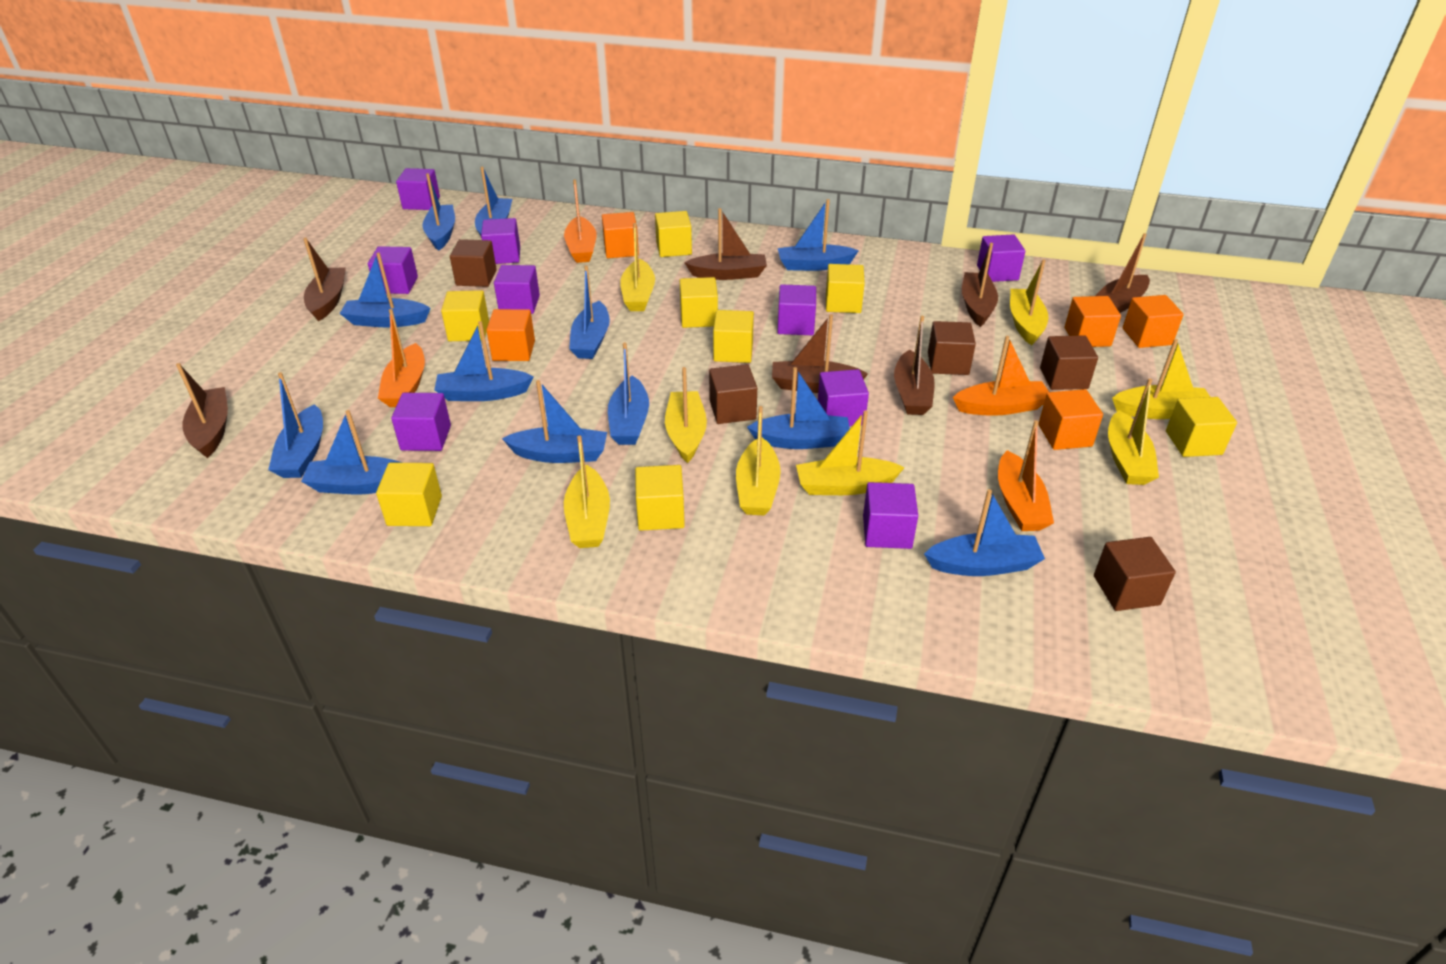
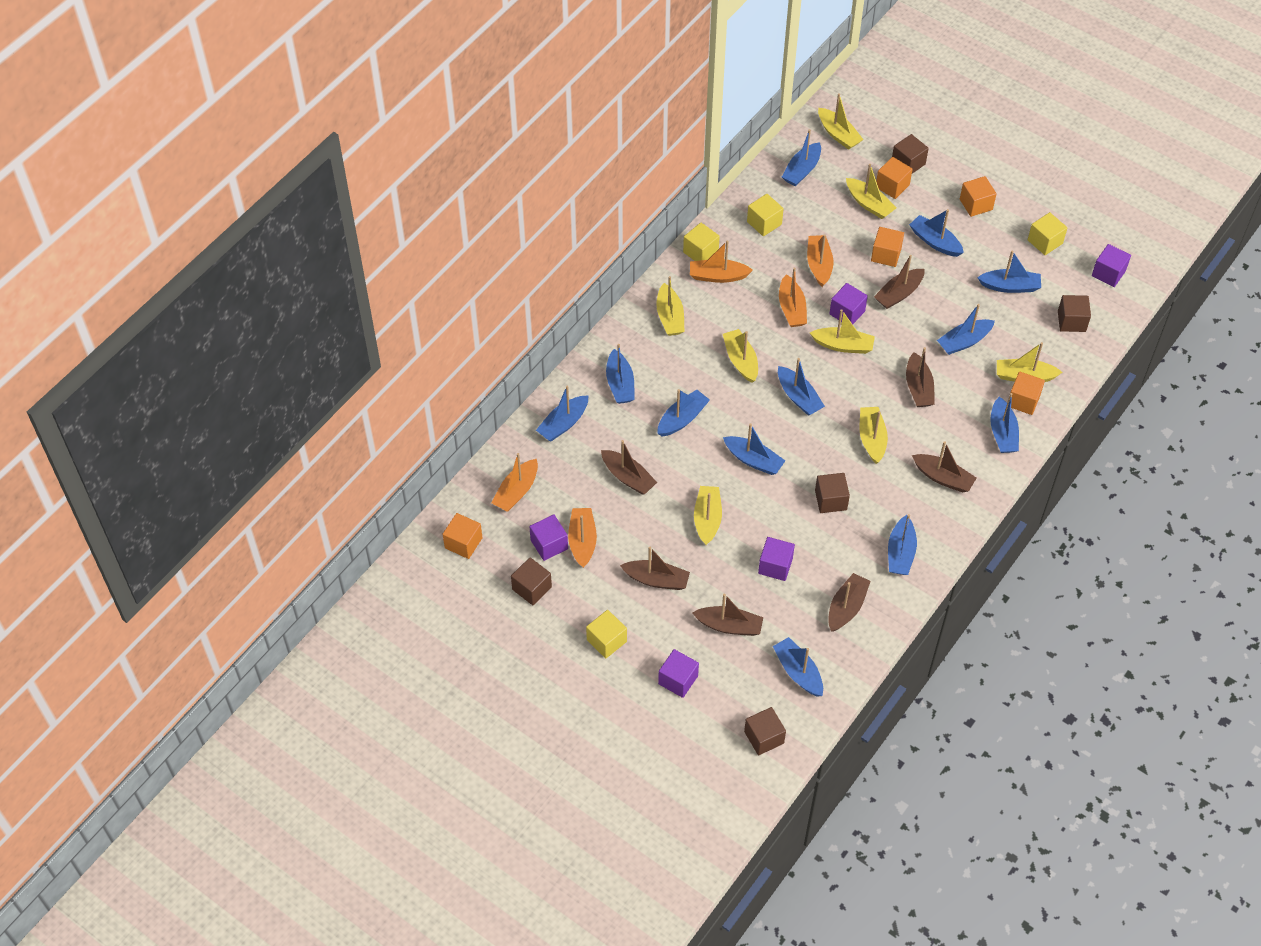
orange boat: [378,309,425,407] [564,180,596,263] [953,336,1049,416] [998,420,1054,531] = 4 -> [491,453,538,512] [568,508,597,568] [690,241,753,283] [779,268,807,327] [807,234,833,287] = 5
purple cube: [368,246,418,294] [391,393,451,451] [396,168,440,210] [481,218,520,264] [494,265,540,314] [777,284,816,335] [818,369,869,427] [863,482,918,549] [977,234,1026,282] = 9 -> [529,514,568,561] [658,649,699,698] [758,537,795,581] [829,283,868,324] [1092,244,1131,287] = 5
yellow cube: [376,463,442,526] [441,290,489,341] [635,465,685,531] [655,211,692,257] [680,277,718,328] [713,310,754,363] [826,264,865,313] [1166,397,1237,457] = 8 -> [586,610,627,659] [683,223,720,261] [747,194,784,236] [1028,212,1067,255] = 4

